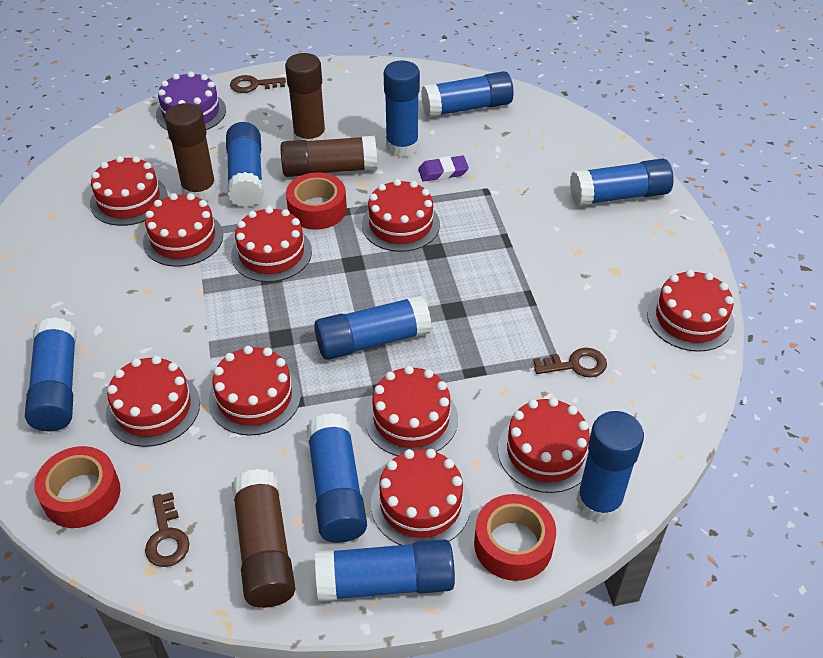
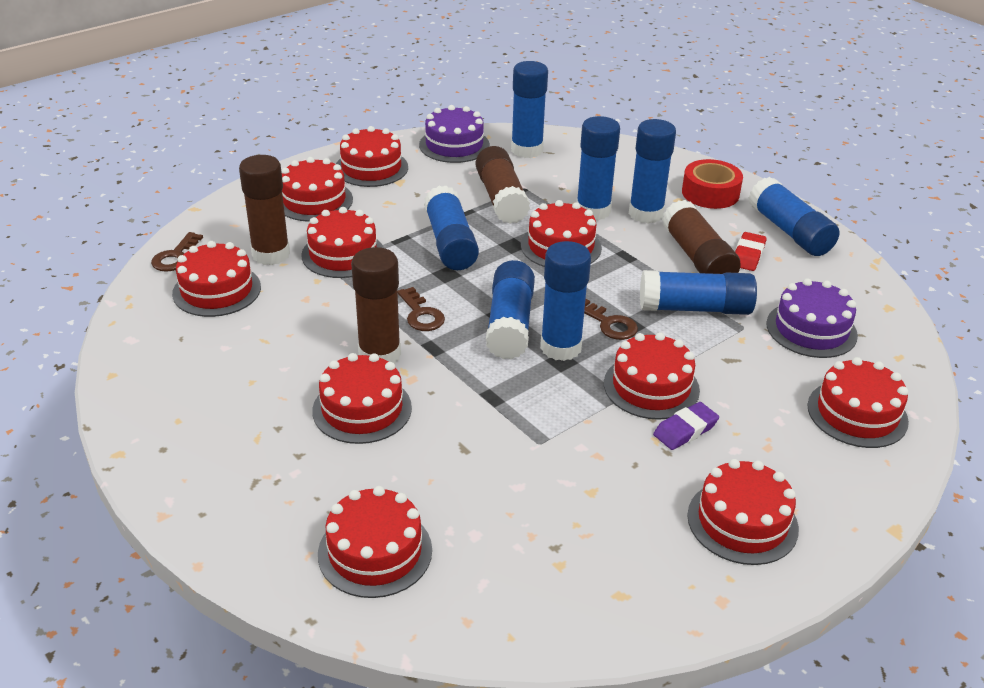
blue glue stick: [25,317,77,431] [226,122,263,208] [306,413,367,543] [314,295,432,360] [315,539,455,602] [384,60,420,157] [421,71,514,118] [570,158,674,206] [576,411,644,523] = 9 -> [424,186,479,270] [486,260,535,360] [511,61,548,158] [540,241,591,361] [576,116,620,221] [629,119,676,224] [640,270,757,315] [749,177,839,256] = 8
purple cake: [156,71,226,130] = 1 -> [419,105,490,163] [766,278,858,358] = 2
red eraser: none = 0 -> [735,232,767,271] = 1
red tape: [34,446,120,528] [286,172,347,230] [474,494,556,581] = 3 -> [682,159,743,209] = 1

